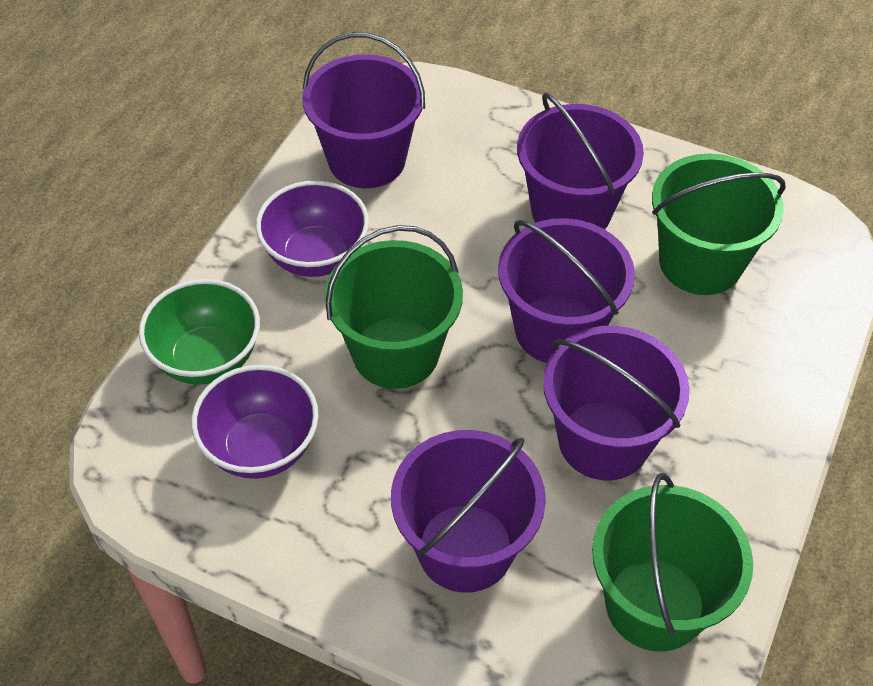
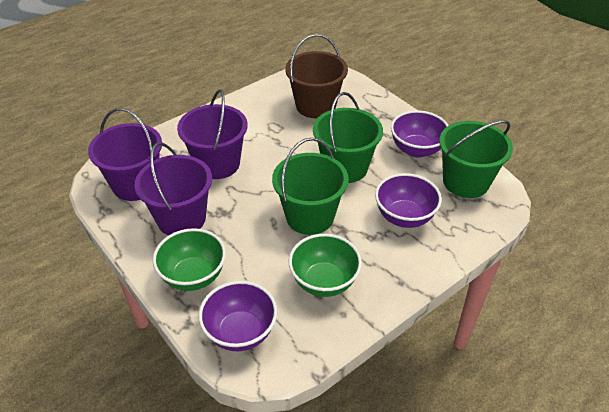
brown bucket: none = 0 -> [285,34,348,118] = 1
green bowl: [139,279,260,385] = 1 -> [153,228,226,291] [289,234,362,297] = 2
purple bowl: [191,365,319,479] [256,180,369,277] = 2 -> [198,281,277,351] [375,173,442,228] [391,110,449,158] = 3
purple bucket: [302,32,425,188] [391,430,546,593] [498,218,635,363] [517,93,644,229] [543,326,690,480] = 5 -> [88,108,162,201] [135,142,212,235] [177,89,248,179] = 3

